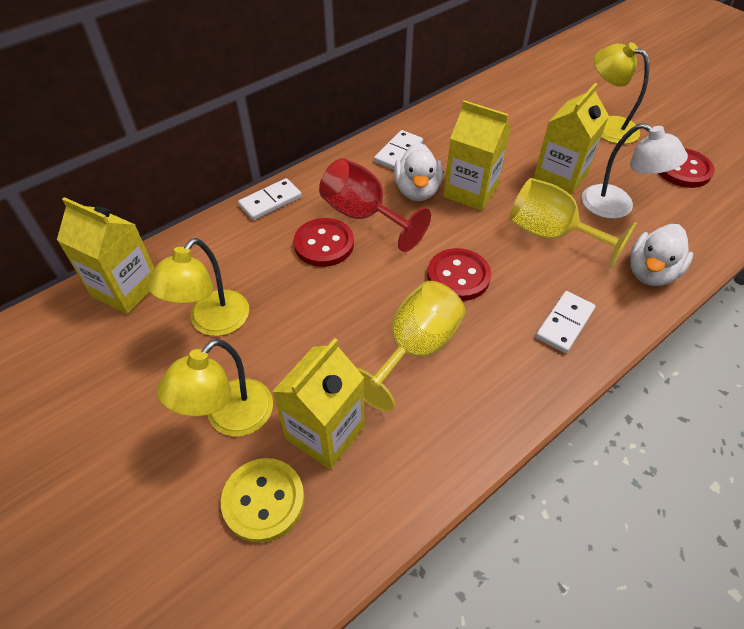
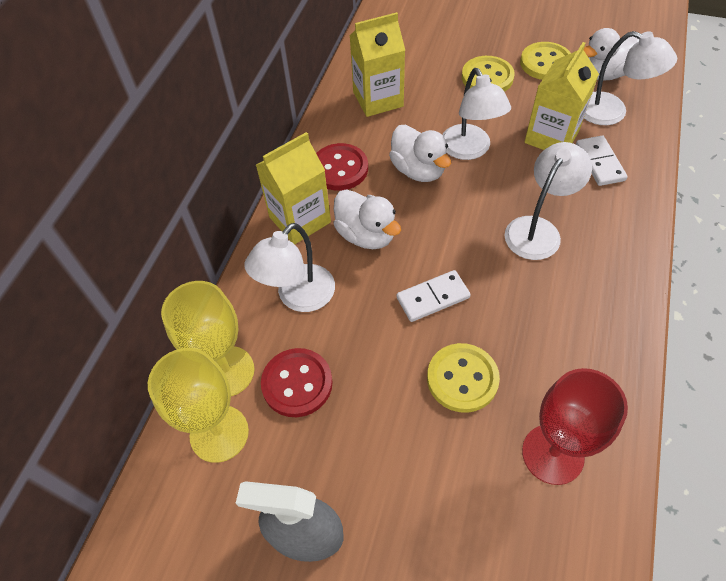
grey spray bottle: none = 0 -> [236,481,343,562] = 1
red button: [294,218,354,267] [427,248,491,301] [659,148,715,188] = 3 -> [261,348,333,417] [316,143,368,191] = 2
white domino: [238,178,302,220] [374,130,423,170] [536,291,596,353] = 3 -> [396,270,471,322] [576,135,628,186] = 2
white duck: [394,142,443,201] [630,224,693,286] = 2 -> [333,189,401,249] [389,125,451,182] [584,28,639,81] = 3
white lamp: [582,123,688,219] = 1 -> [244,223,335,312] [442,68,511,160] [504,142,592,260] [584,31,677,125] = 4
yellow button: [221,458,305,543] = 1 -> [427,343,500,413] [462,56,515,92] [520,42,571,80] = 3
yellow carton: [57,197,154,314] [272,338,365,470] [443,100,511,211] [533,83,609,195] = 4 -> [256,132,331,244] [349,12,405,117] [524,42,599,150] = 3
yellow lamp: [148,238,249,336] [157,339,273,437] [594,42,649,144] = 3 -> none = 0

